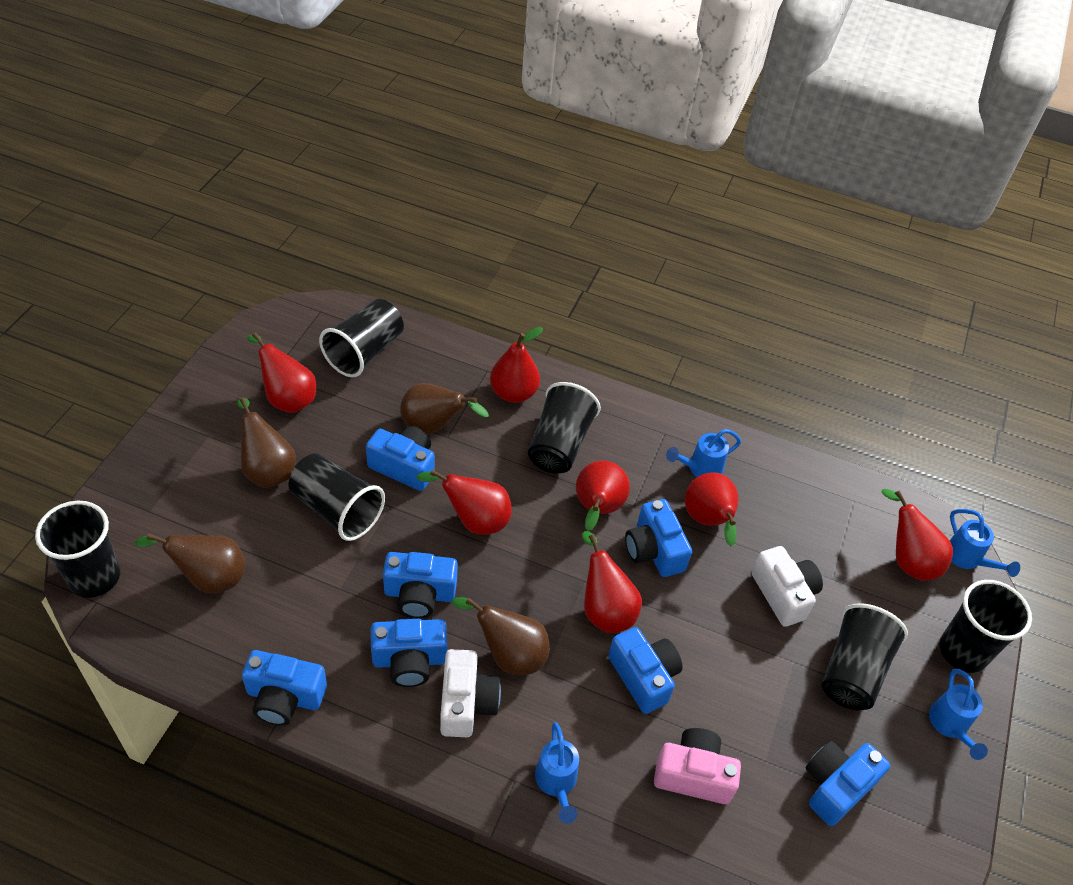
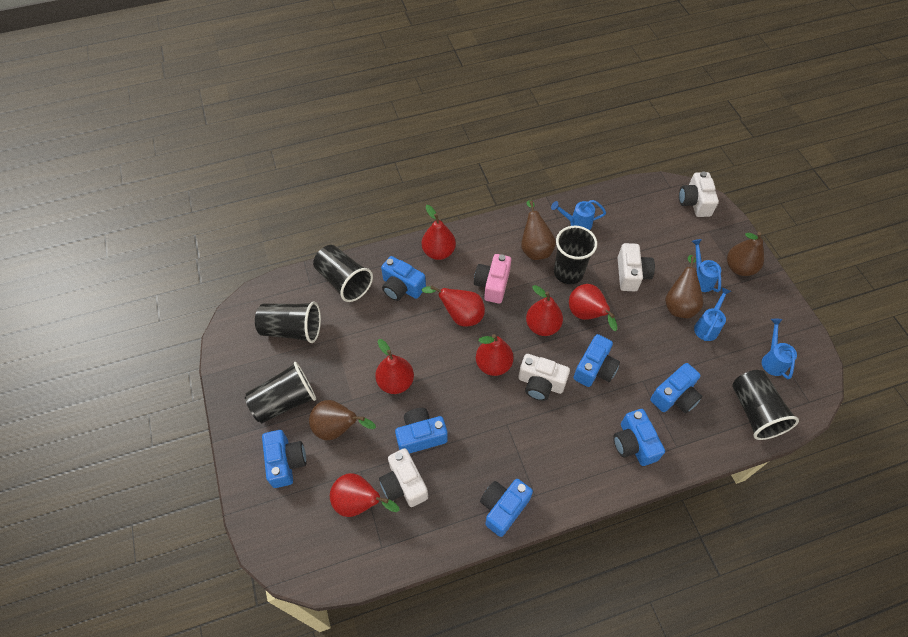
black cup: [35,501,120,598] [288,453,385,541] [319,299,404,377] [528,382,601,474] [822,603,908,711] [940,580,1032,673] = 6 -> [245,362,316,423] [255,301,321,343] [313,245,373,302] [554,226,597,284] [732,370,799,440] = 5
white camera: [440,649,501,737] [752,546,823,627] = 2 -> [379,448,428,507] [518,354,570,401] [618,243,655,291] [679,171,719,217] = 4

